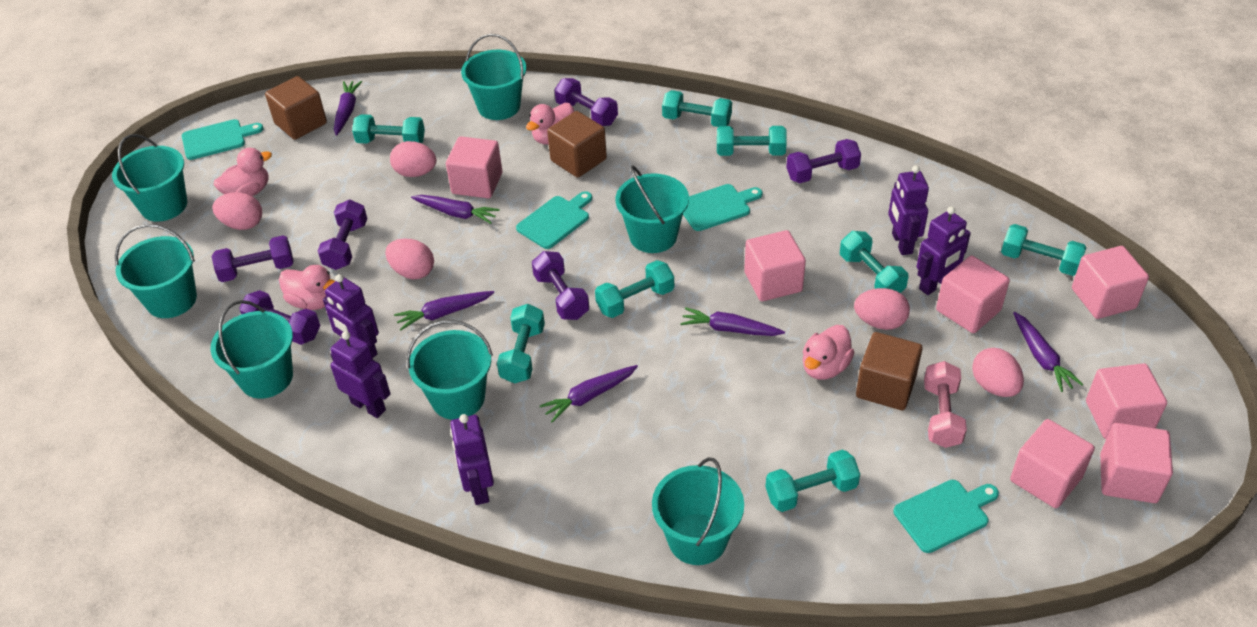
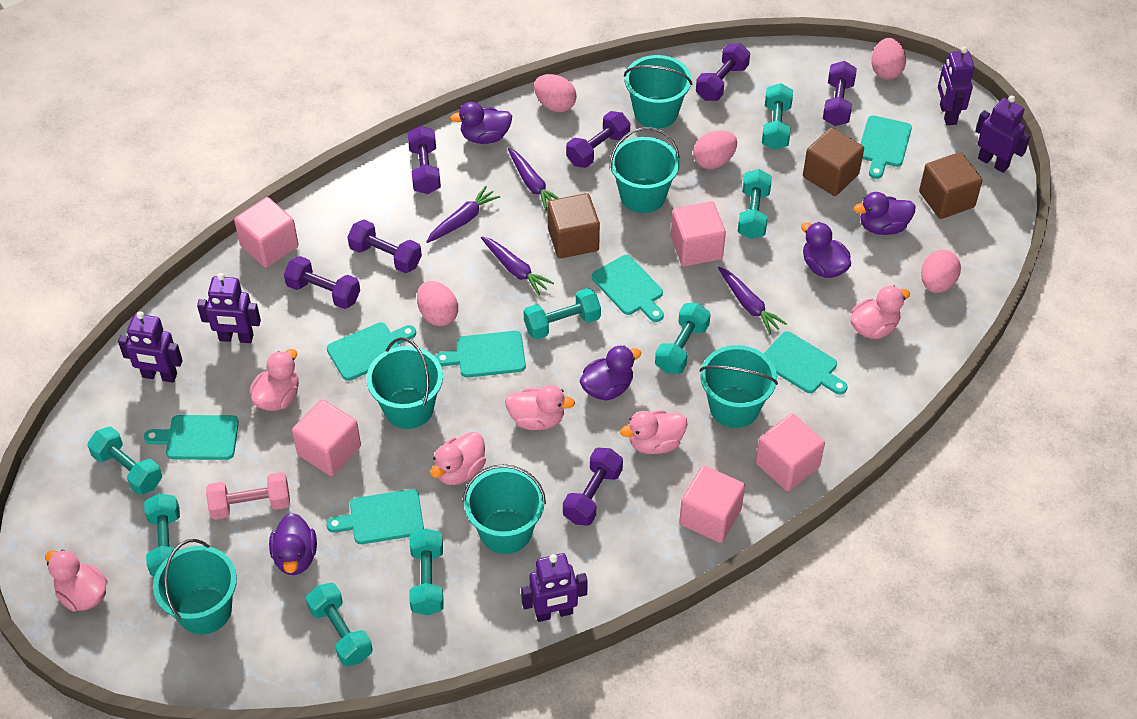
pink cube: [446,136,502,198] [744,230,806,301] [936,256,1010,333] [1010,419,1095,508] [1072,246,1149,319] [1086,363,1167,439] [1100,423,1173,503] = 7 -> [234,197,299,268] [292,399,361,476] [671,201,726,266] [679,465,745,543] [756,414,825,491] = 5
pink duck: [214,148,272,196] [279,265,335,310] [526,103,574,145] [803,325,854,380] = 4 -> [45,549,108,612] [249,349,299,411] [430,432,486,485] [505,385,575,430] [620,410,687,454] [850,286,910,339] = 6
purple carrot: [334,81,362,136] [394,291,494,331] [411,195,500,224] [540,365,638,423] [680,307,785,336] [1013,312,1083,392] = 6 -> [426,186,500,243] [481,236,554,295] [508,148,559,211] [718,267,787,334] = 4
purple duck: none = 0 -> [269,513,317,575] [450,102,512,144] [579,345,641,401] [801,222,851,278] [854,192,915,235] = 5
purple dumbbell: [212,235,293,282] [239,290,321,345] [318,200,367,270] [532,251,589,320] [554,78,618,126] [786,139,861,183] = 6 -> [284,256,360,309] [347,220,422,273] [407,126,441,194] [563,448,623,526] [566,111,630,168] [696,43,750,101] [823,61,857,126] = 7
turquoise bucket: [112,134,187,222] [115,224,197,318] [210,300,293,399] [407,320,493,420] [461,34,526,120] [616,165,689,253] [652,457,744,565] = 7 -> [153,539,237,634] [367,337,443,429] [463,464,546,554] [610,127,680,213] [624,55,692,129] [700,345,778,428] = 6
turquoise cutting board: [182,119,263,160] [516,191,592,249] [683,184,763,231] [893,480,999,553] = 4 -> [144,415,239,460] [326,489,424,544] [327,323,416,381] [435,331,526,378] [592,255,664,322] [764,331,847,395] [861,115,912,179] = 7

